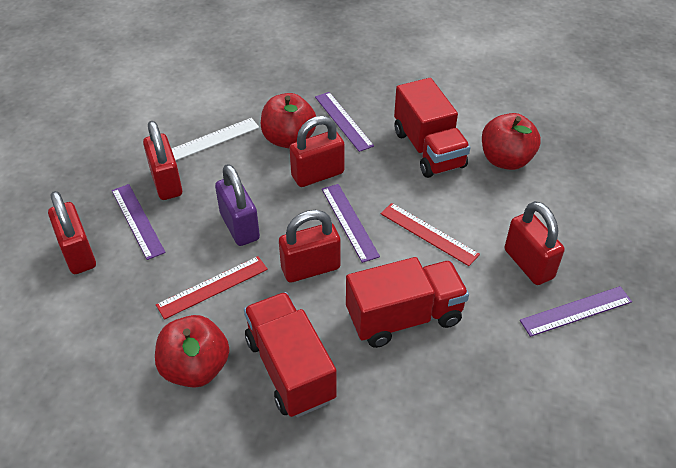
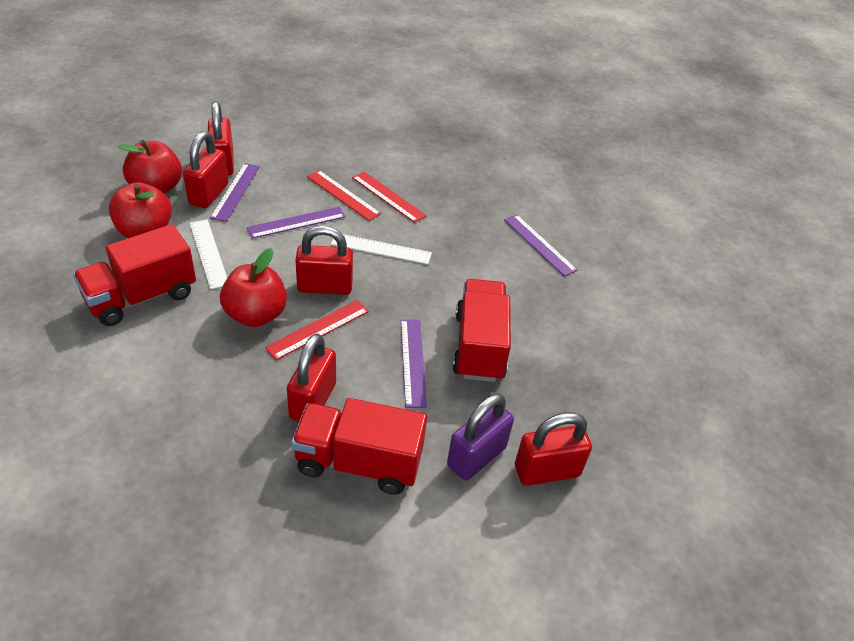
red ruler: [156,256,268,320] [381,203,480,266] = 2 -> [265,300,369,360] [307,170,381,221] [352,172,427,223] = 3
white ruler: [172,118,259,160] = 1 -> [190,220,227,289] [331,234,432,264] = 2

